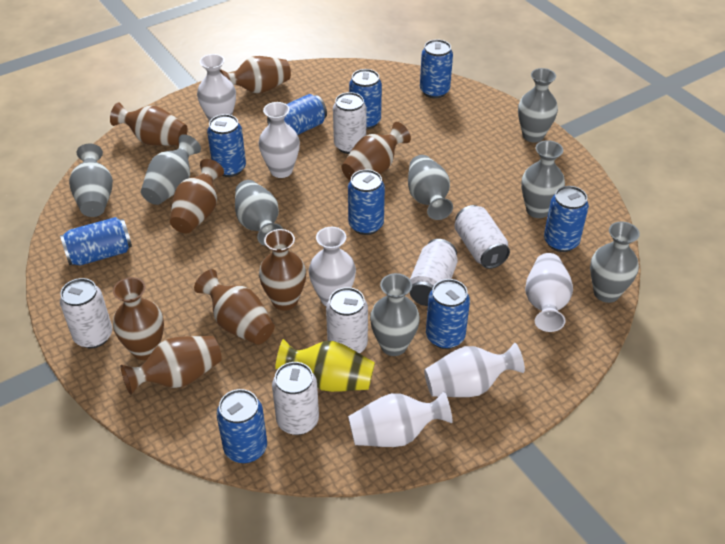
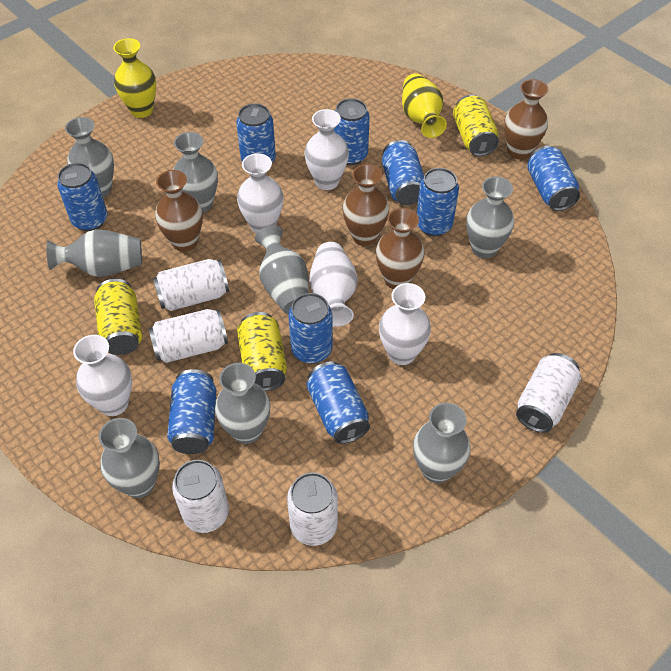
brown vase: [110,102,188,146] [113,277,164,360] [121,336,222,395] [170,159,224,233] [194,269,275,345] [220,56,291,93] [259,229,306,310] [341,122,411,181] = 8 -> [155,170,203,252] [343,164,389,246] [376,208,425,289] [504,79,548,160] = 4
white can: [60,278,112,348] [272,362,319,435] [326,287,368,354] [333,92,366,154] [410,239,458,306] [454,205,510,269] = 6 -> [149,309,228,363] [153,259,229,311] [172,460,229,533] [287,472,338,546] [516,353,581,433] = 5
white vase: [197,54,236,122] [259,102,300,178] [309,227,356,306] [348,391,453,447] [424,343,525,397] [525,253,573,332] = 6 -> [73,335,132,416] [237,153,284,234] [304,109,349,190] [309,242,358,327] [379,283,431,365] = 5
yellow can: none = 0 -> [94,279,142,355] [237,312,287,391] [453,95,499,156] = 3
yellow vase: [275,339,375,392] = 1 -> [113,38,156,118] [402,73,447,138] = 2

